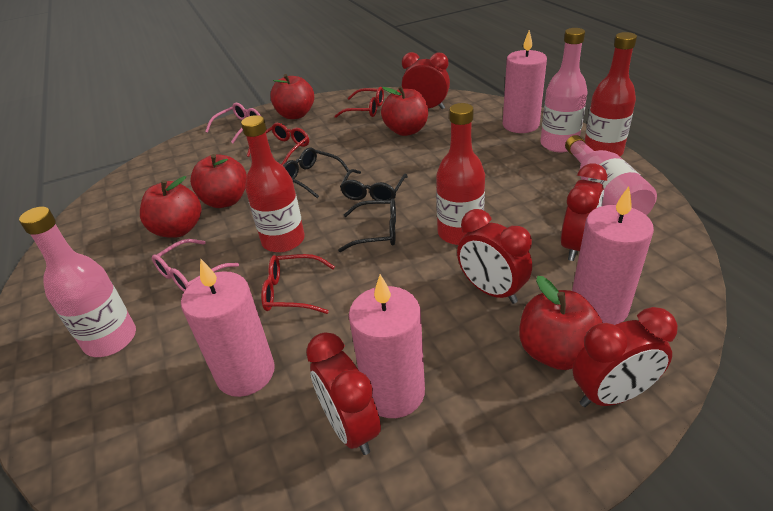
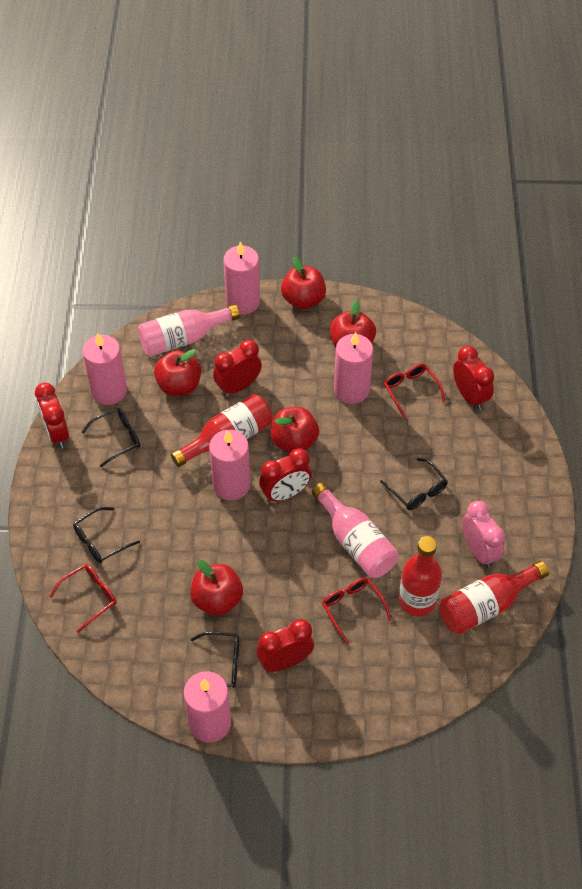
black glasses: [283,147,349,198] [338,198,396,252] [340,169,408,200] = 3 -> [73,507,140,563] [82,408,140,467] [191,632,239,688] [380,458,448,510] = 4
pink bottle: [19,207,136,357] [540,28,587,152] [565,135,657,215] = 3 -> [138,304,240,356] [312,483,399,578] = 2
pink candle: [181,258,275,397] [349,274,425,418] [503,30,547,133] [572,186,654,325] = 4 -> [82,333,127,405] [184,671,231,743] [209,430,250,500] [223,242,260,315] [334,332,373,404] = 5
pink clock: none = 0 -> [462,501,505,568] = 1
pink glasses: [152,239,239,292] [205,103,261,143] = 2 -> none = 0

